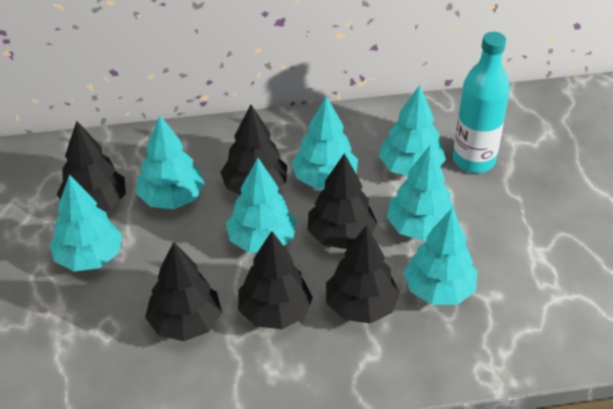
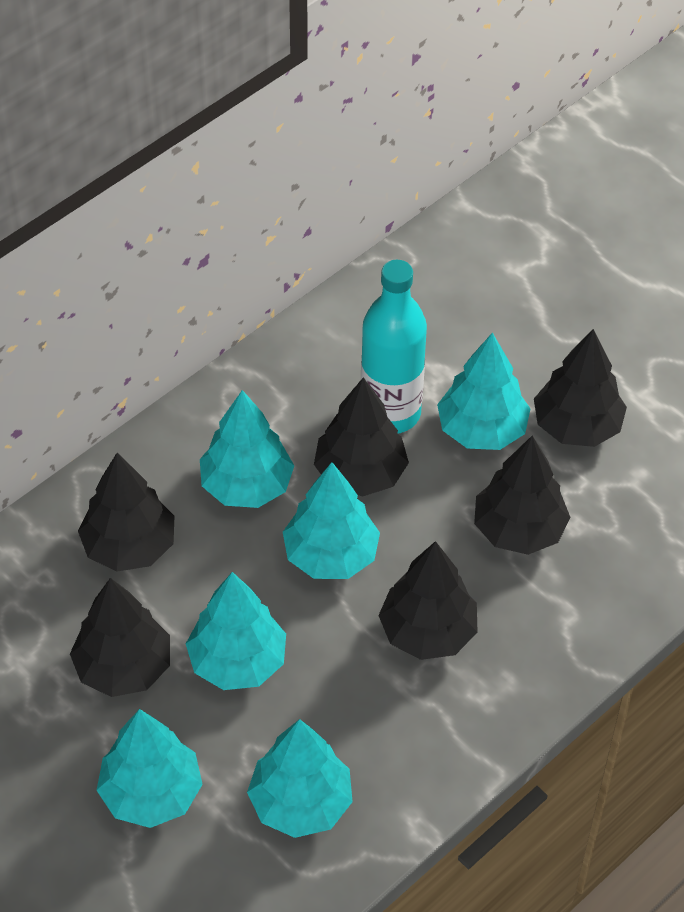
turquoise tree: [50,175,122,271] [136,116,205,209] [226,158,297,253] [291,96,358,189] [379,85,446,177] [387,145,457,241] [404,208,477,305] = 7 -> [97,709,203,828] [186,572,286,690] [200,390,294,508] [247,719,353,838] [283,462,380,579] [437,332,531,450] = 6

